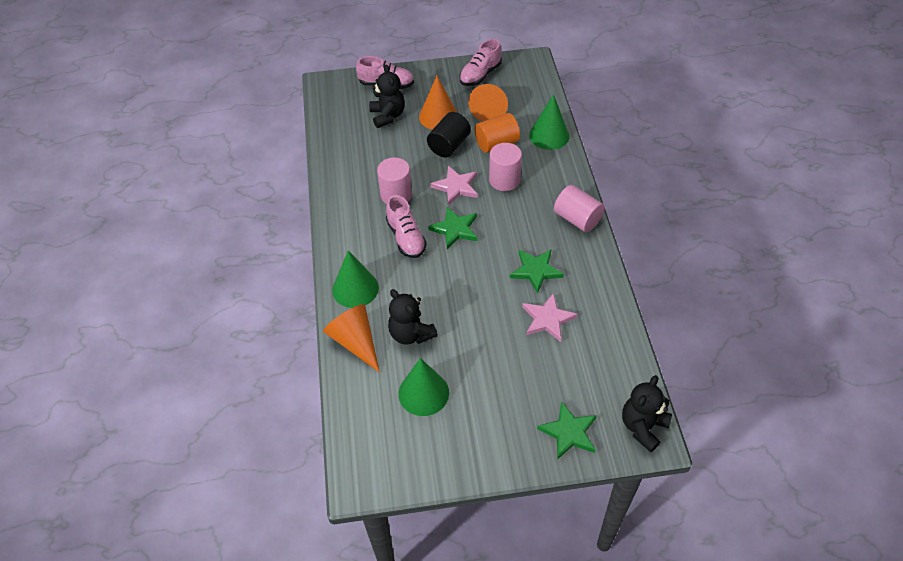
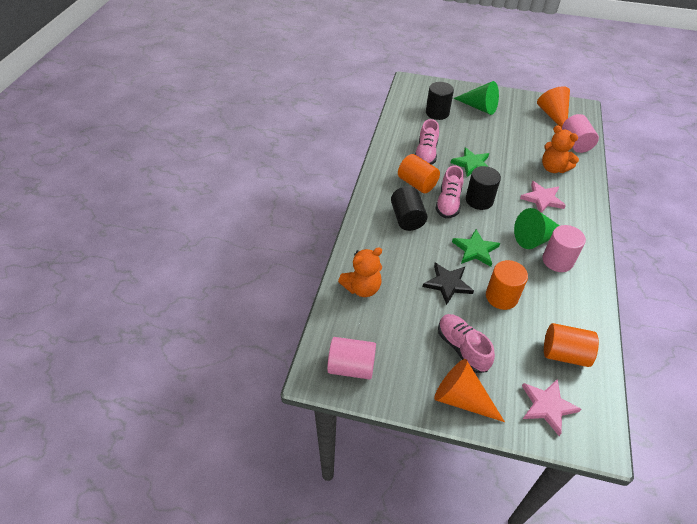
black cylinder: [427,112,471,158] = 1 -> [391,186,427,231] [426,82,454,120] [466,166,501,210] = 3
black star: none = 0 -> [423,263,474,305] = 1
black teddy bear: [369,65,405,128] [388,289,438,345] [622,375,672,452] = 3 -> none = 0
green cone: [332,251,379,308] [398,358,449,416] [529,94,570,150] = 3 -> [453,81,499,115] [514,208,560,249] = 2
green star: [428,207,478,249] [510,250,564,294] [537,401,597,460] = 3 -> [451,147,489,177] [452,229,500,267] = 2
orange cone: [323,304,380,373] [419,76,457,130] [468,84,508,121] = 3 -> [434,359,505,422] [537,86,570,128] = 2
orange cylinder: [475,113,520,153] = 1 -> [398,154,440,193] [486,260,528,310] [544,323,599,367] = 3
orange teddy bear: none = 0 -> [338,247,382,297] [542,125,579,173] = 2

